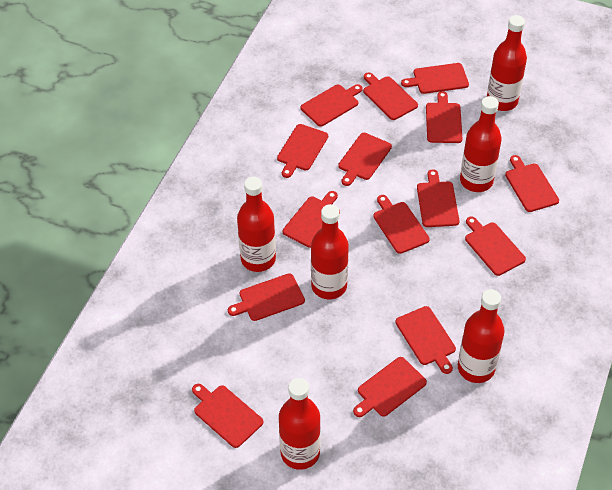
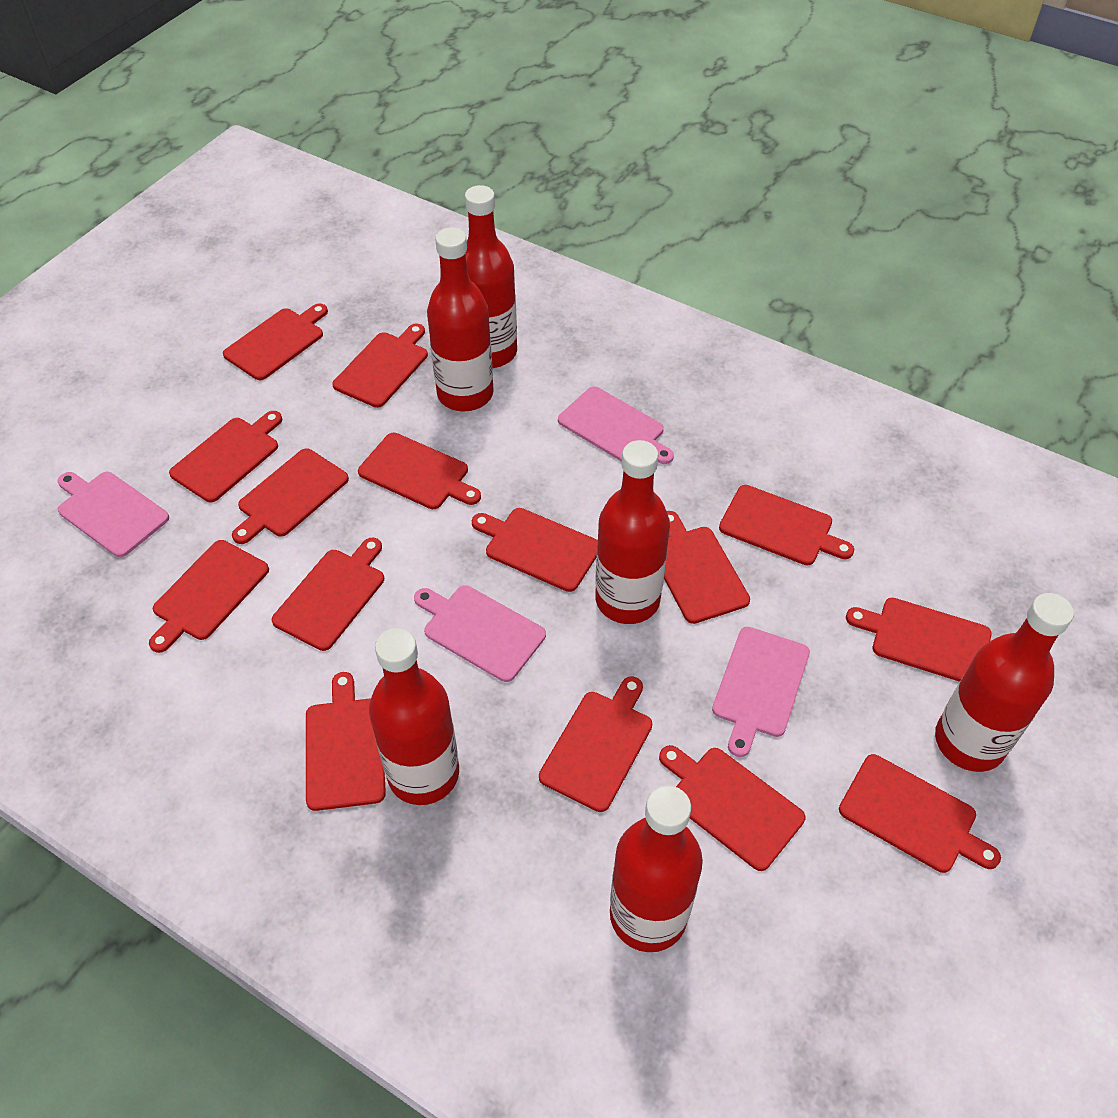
pink cutting board: none = 0 -> [57,472,169,557] [414,585,546,682] [558,387,674,464] [712,627,810,757] = 4

